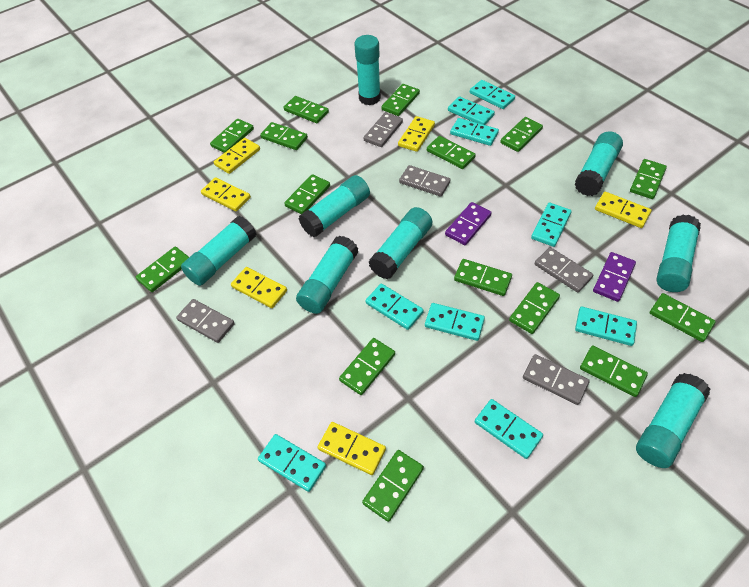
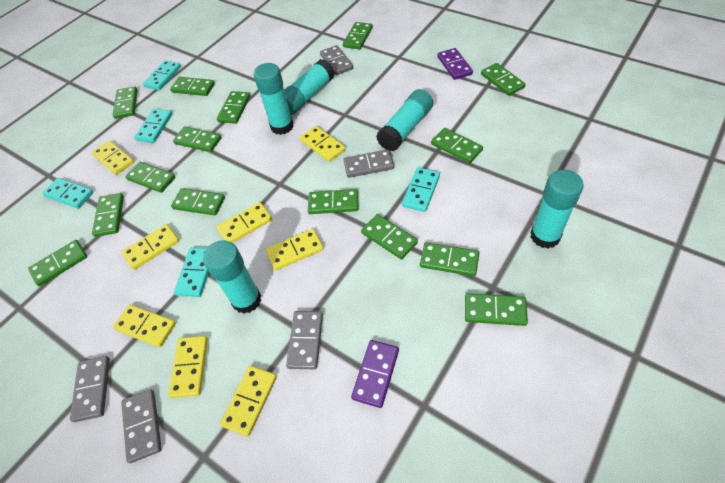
turquoise domino: [258,434,326,492] [365,284,424,330] [425,303,485,341] [448,96,495,125] [450,118,499,146] [470,80,515,109] [475,399,543,459] [531,203,571,247] [575,307,637,346] = 9 -> [42,178,93,209] [134,109,172,143] [143,60,181,90] [174,248,209,297] [402,167,440,212] = 5
turquoise glue stick: [181,216,257,286] [296,236,358,314] [299,175,370,237] [354,35,381,105] [368,207,432,279] [574,131,623,196] [636,373,710,468] [656,215,701,292] = 8 -> [203,240,261,314] [253,63,294,135] [284,59,335,115] [376,89,433,151] [530,170,584,248] = 5
yellow domino: [201,177,251,211] [214,138,260,174] [231,267,287,308] [318,422,386,475] [398,116,435,152] [595,192,651,228] = 6 -> [91,140,134,175] [113,304,176,347] [122,224,179,270] [168,336,208,398] [217,202,272,243] [220,366,277,437] [266,229,324,271] [300,126,346,162] = 8

